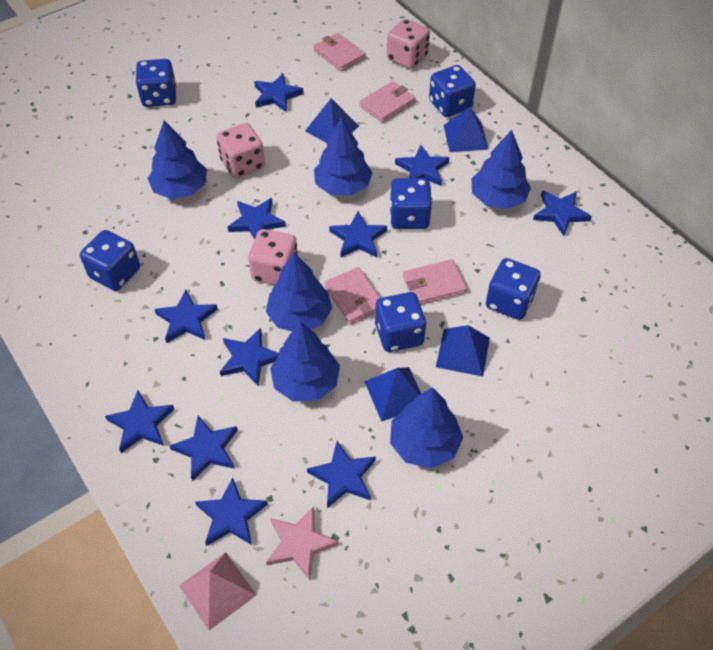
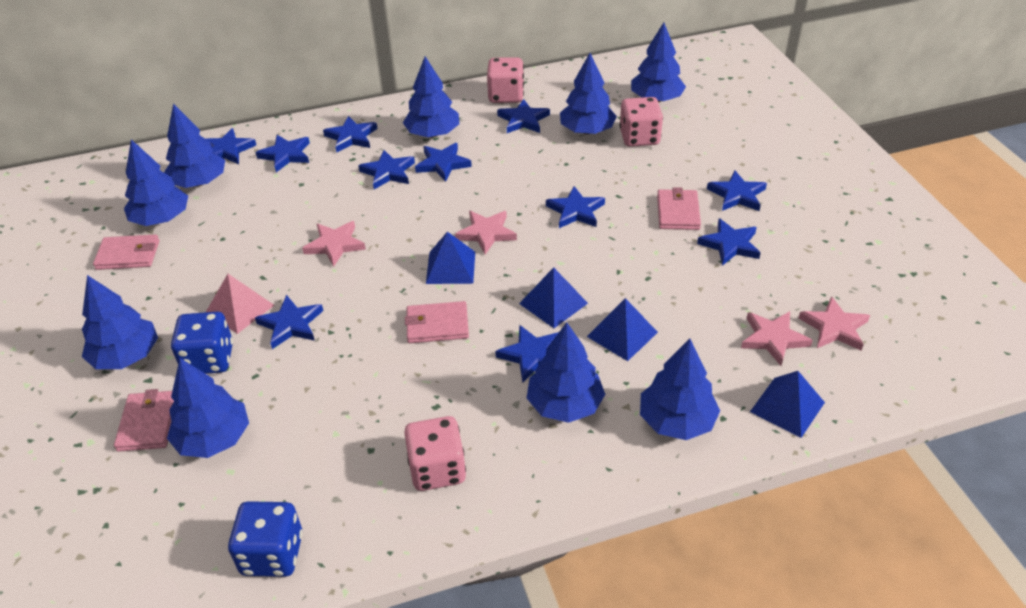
blue dice: [80,230,140,291] [136,59,176,107] [375,292,426,352] [390,178,432,229] [429,65,476,117] [486,258,541,320] = 6 -> [171,312,233,374] [228,501,303,577] = 2
blue tree: [148,120,207,199] [266,252,332,331] [270,321,340,402] [314,117,373,196] [390,387,463,469] [471,130,531,209] = 6 -> [82,275,158,369] [124,140,188,226] [164,104,225,188] [167,358,249,458] [403,57,459,137] [527,322,605,423] [560,53,617,134] [631,22,686,102] [640,339,720,440] = 9
pink star: [266,506,339,580] = 1 -> [302,221,366,267] [455,211,517,254] [741,311,813,366] [798,296,870,351] = 4

